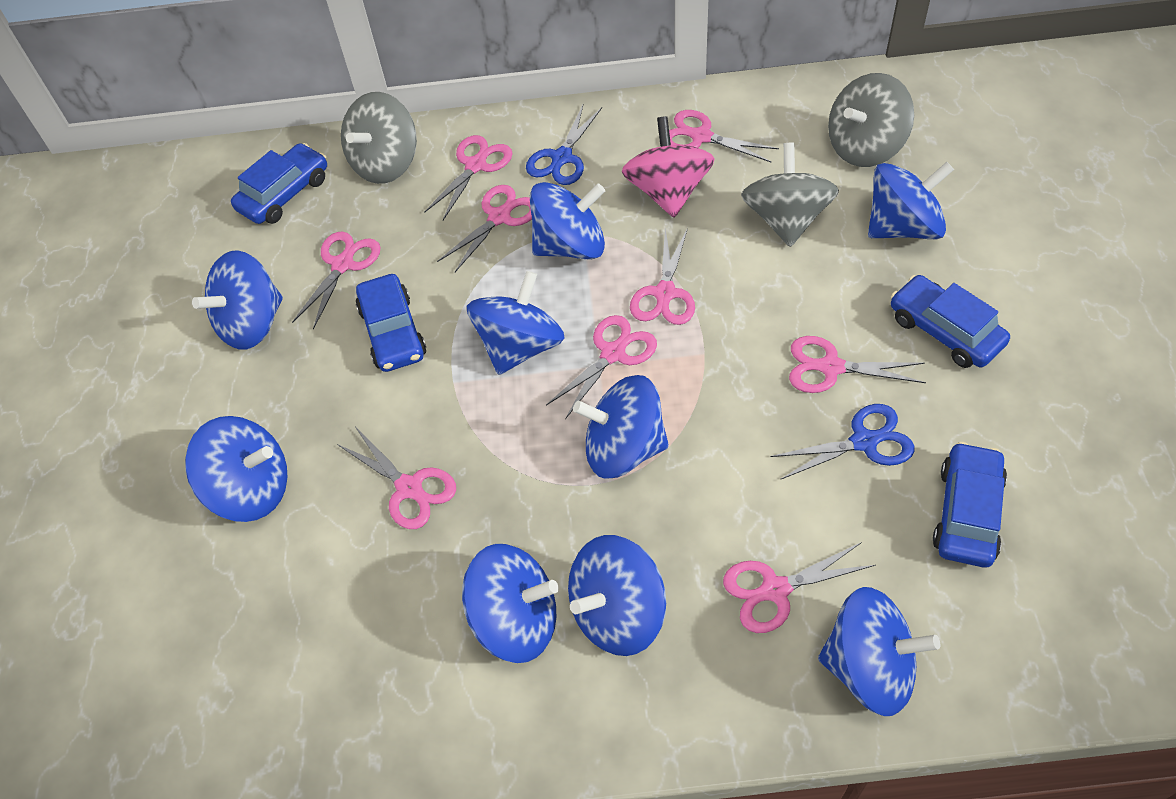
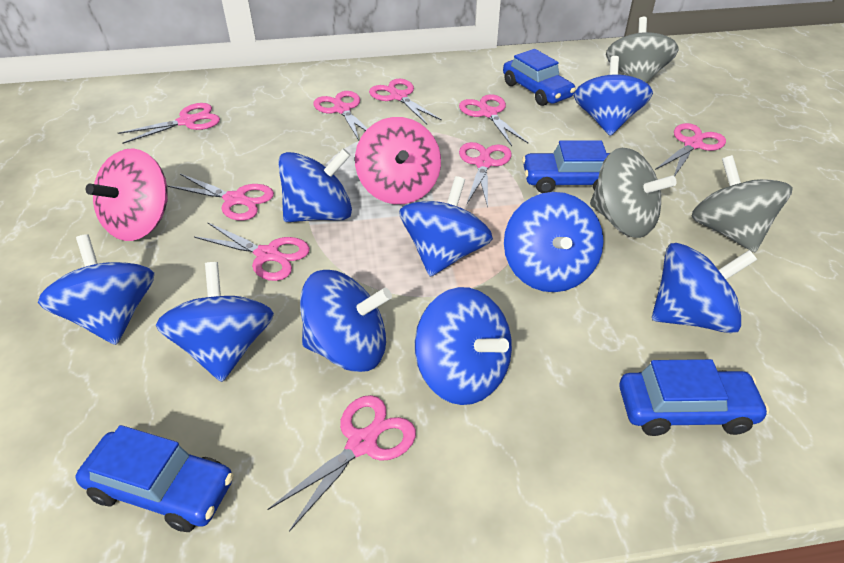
blue scissors: [526,105,602,185] [770,404,915,480] = 2 -> none = 0
pink spinning top: [621,116,715,217] = 1 -> [86,148,168,241] [355,117,441,204] = 2

